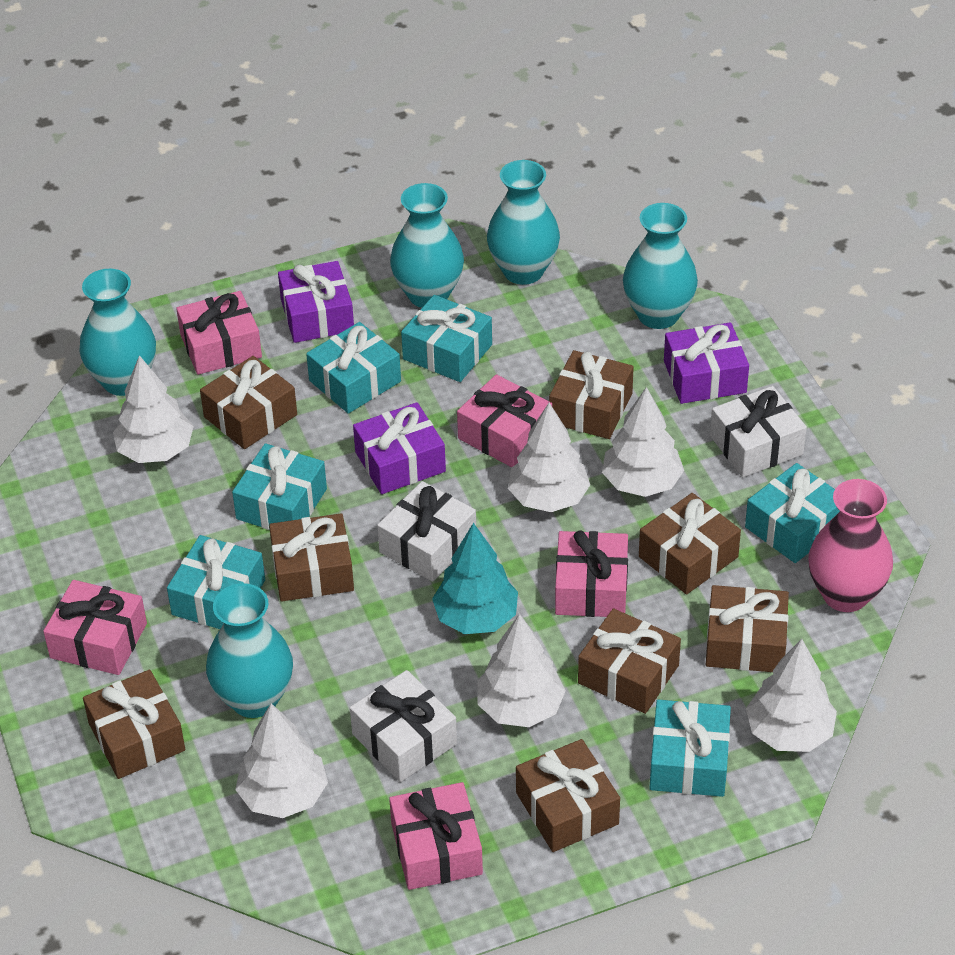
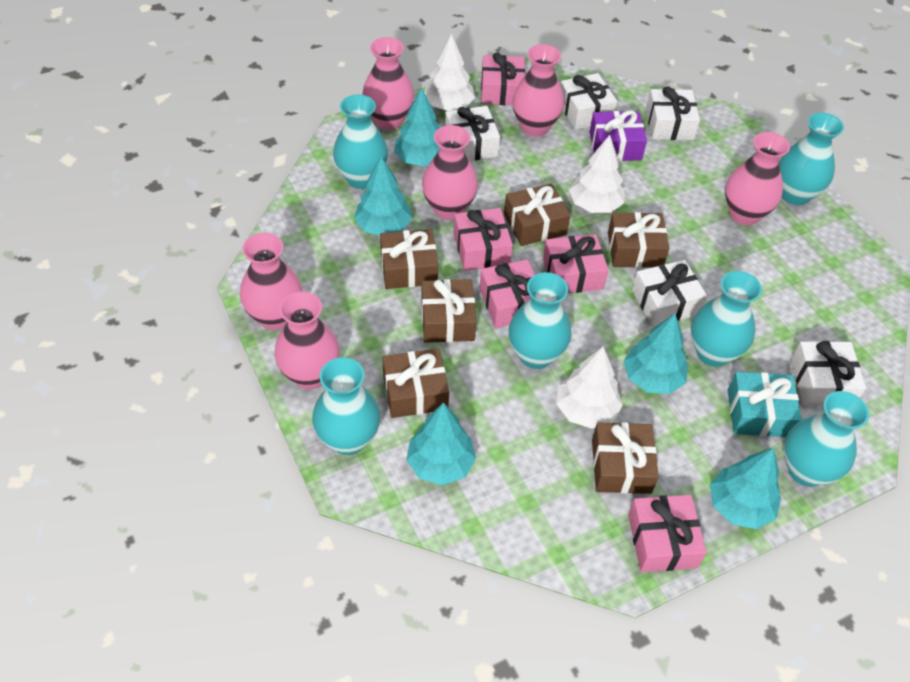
brown gift: [83,669,185,779] [200,356,297,449] [269,513,354,602] [516,739,620,852] [549,350,634,439] [578,608,681,714] [639,493,741,594] [706,585,789,672] = 8 -> [380,229,438,289] [382,349,449,418] [421,279,476,343] [504,184,570,246] [592,422,659,494] [608,212,669,268] = 6
pink vase: [808,479,893,612] = 1 -> [240,233,302,330] [275,291,340,389] [362,37,414,130] [422,125,478,220] [512,44,564,136] [725,132,790,225] = 6
purple gift: [278,261,354,343] [353,402,446,494] [664,322,749,404] = 3 -> [589,110,647,161] = 1
turquoise gift: [167,535,265,629] [232,443,327,530] [306,322,401,414] [401,295,492,382] [649,700,731,797] [745,463,840,563] = 6 -> [728,372,802,437] = 1
turquoise tree: [432,523,518,634] = 1 -> [354,156,413,236] [394,87,441,166] [406,402,476,486] [624,314,688,394] [710,448,781,529] = 5
turquoise vase: [79,269,156,396] [206,583,293,718] [390,183,464,308] [487,160,560,285] [623,203,698,329] = 5 -> [312,357,380,455] [333,94,388,189] [509,272,572,369] [691,271,762,367] [779,113,844,205] [784,391,869,487] = 6
white gift: [350,670,457,782] [377,481,476,582] [710,386,807,477] = 3 -> [445,106,500,161] [560,73,617,130] [632,260,707,327] [646,86,700,140] [791,341,866,406] = 5
white tree: [113,355,194,463] [235,703,328,818] [477,614,566,727] [508,403,590,512] [602,387,684,497] [746,639,837,752] = 6 -> [424,34,475,111] [556,347,623,429] [569,135,625,213] = 3

